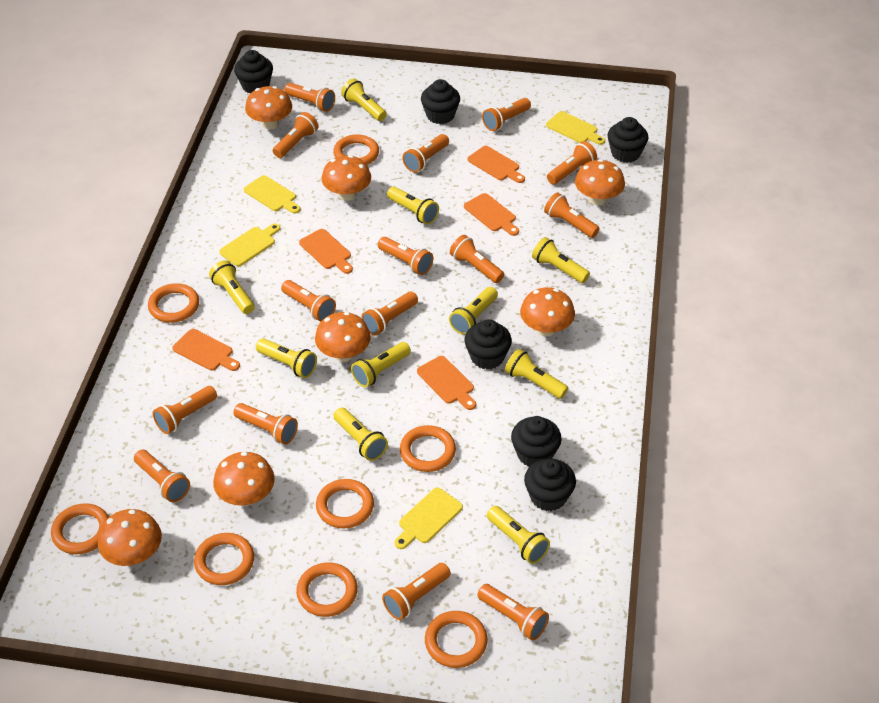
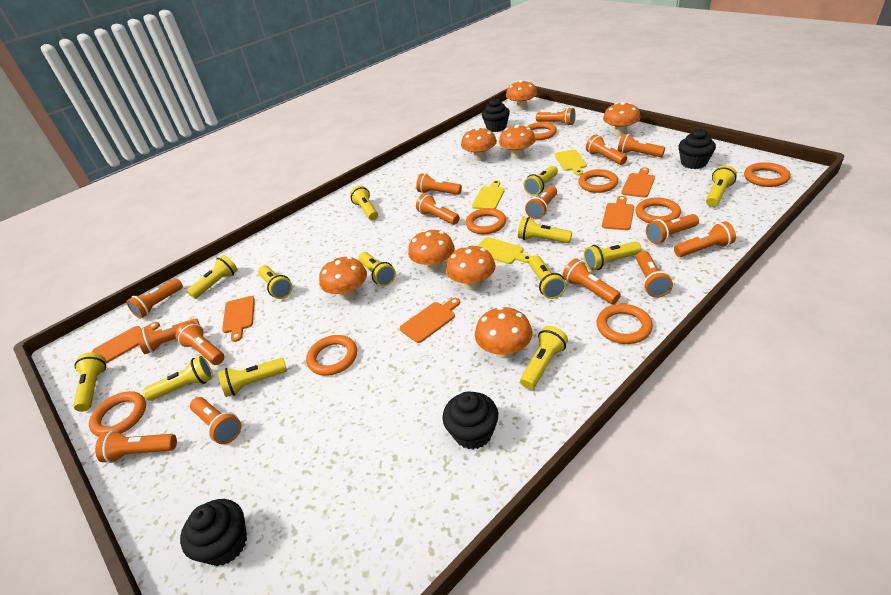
black cupcake: [234,50,273,94] [421,79,460,124] [464,319,512,369] [511,416,562,467] [524,458,576,511] [607,117,649,163] = 6 -> [180,499,247,566] [443,391,498,450] [482,98,510,132] [679,128,716,169] = 4
orange mushroom: [98,509,162,566] [213,452,275,506] [245,86,292,129] [315,312,371,362] [322,155,371,201] [520,287,575,337] [575,159,625,205] = 7 -> [319,257,367,300] [408,230,455,272] [446,245,496,290] [461,127,497,161] [475,307,533,358] [499,124,536,159] [506,80,537,110] [603,102,641,136] = 8
yellow cutting board: [219,223,281,267] [244,175,301,213] [394,488,463,549] [546,111,605,145] = 4 -> [472,180,505,209] [478,237,532,264] [555,150,587,176] = 3
yellow flashlight: [209,260,255,314] [256,338,317,378] [334,407,388,461] [341,79,387,121] [351,342,411,387] [387,187,439,224] [449,287,498,335] [487,506,550,564] [505,349,568,399] [532,237,590,283] = 10 -> [73,352,106,412] [143,356,213,401] [187,255,238,299] [218,358,287,397] [258,265,292,299] [350,186,378,221] [358,252,396,286] [518,217,572,243] [520,326,568,389] [524,166,558,196] [529,255,566,299] [584,241,641,270] [706,165,737,207] = 13

